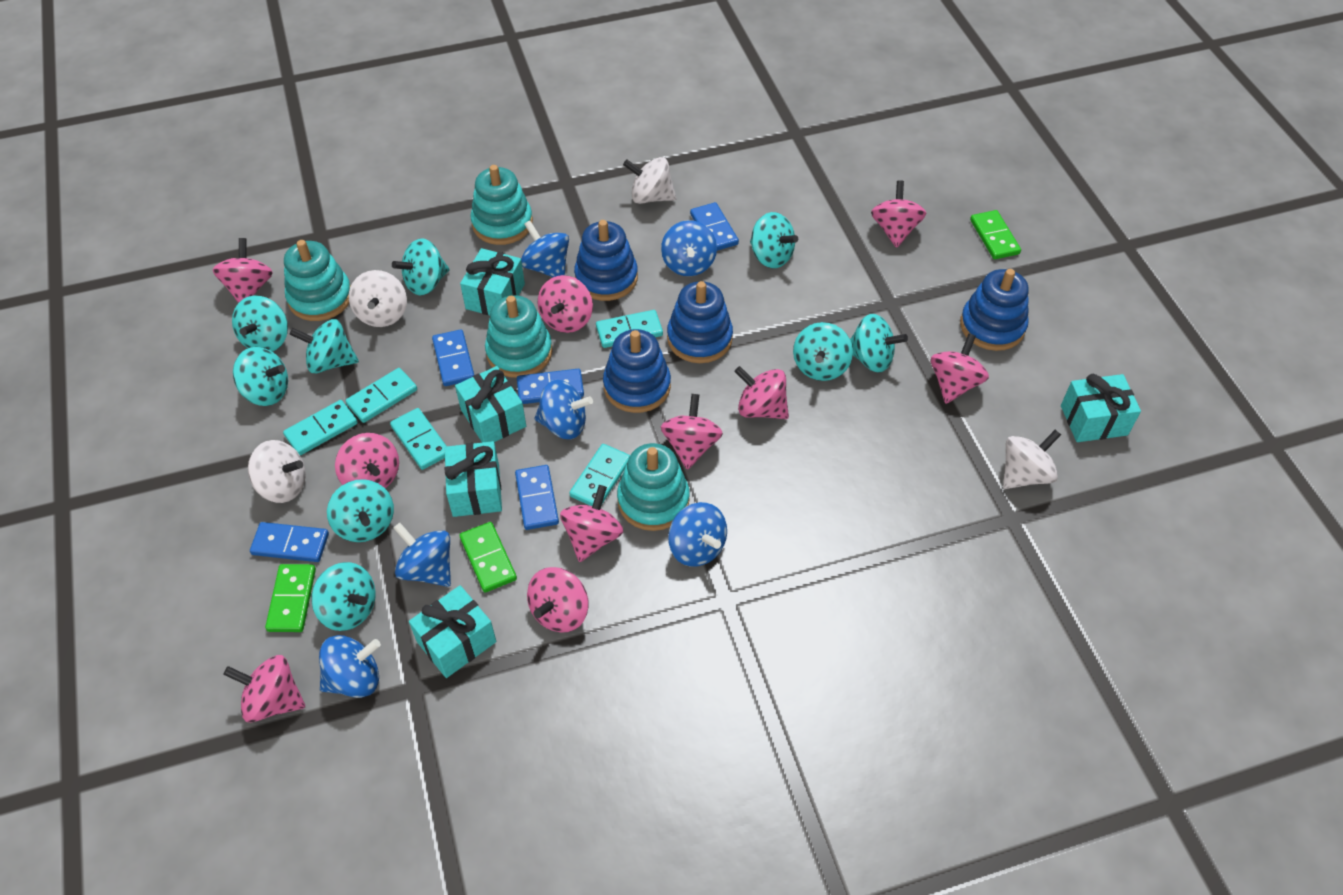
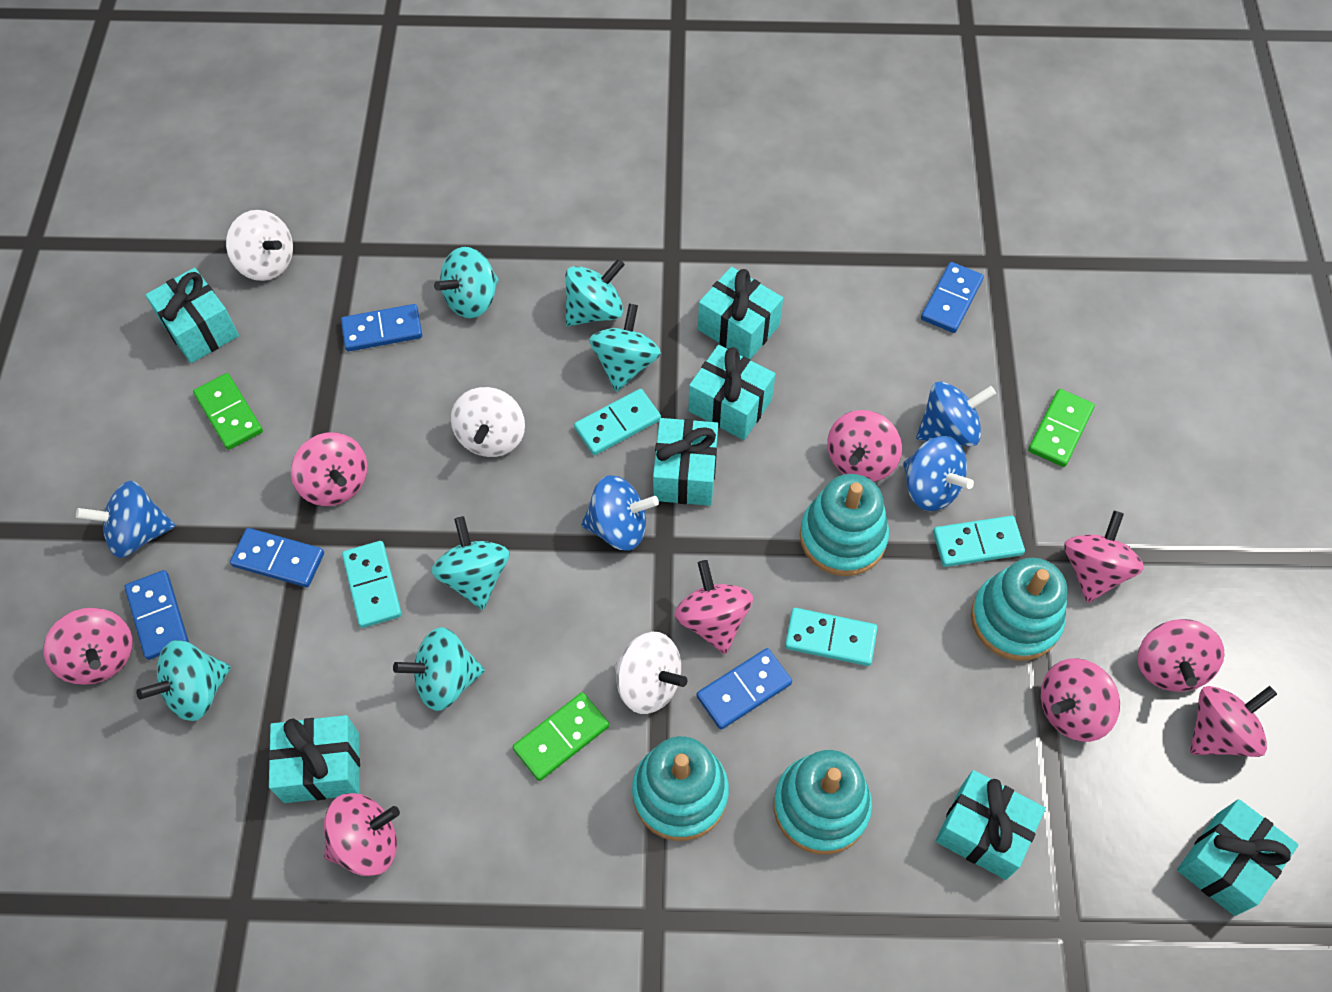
blue spinning top: [319,635,381,698] [394,523,451,587] [521,220,569,277] [535,380,593,439] [661,220,717,276] [668,502,727,567] = 6 -> [76,480,175,558] [581,475,659,551] [903,436,974,511] [916,382,996,447] = 4
blue stacking toy: [574,220,638,301] [603,329,671,413] [667,281,733,363] [960,269,1029,351] = 4 -> none = 0
pink spinning top: [213,238,273,303] [223,655,305,723] [335,433,399,488] [527,567,589,633] [538,275,593,333] [560,485,623,562] [661,394,723,470] [734,366,789,419] [871,180,926,248] [931,333,989,404] = 10 -> [44,608,132,685] [291,432,367,506] [324,793,400,876] [674,560,753,654] [827,410,902,482] [1041,658,1120,742] [1064,511,1144,603] [1138,619,1225,692] [1190,686,1277,757] = 9
turquoise domino: [283,400,358,455] [345,368,417,423] [390,408,446,470] [569,444,630,506] [596,310,663,348] = 5 -> [342,541,402,628] [574,389,661,455] [785,608,877,666] [933,516,1025,567] = 4
turquoise gift: [409,585,496,678] [445,441,502,517] [455,366,526,442] [460,248,525,315] [1061,374,1141,442] = 5 -> [145,268,239,363] [268,715,360,803] [653,418,718,506] [688,345,775,440] [698,267,783,359] [936,770,1045,880] [1177,799,1299,916] = 7
turquoise spinning top: [232,296,288,352] [233,347,288,406] [290,319,359,374] [311,562,376,631] [327,479,394,542] [392,238,450,295] [750,212,798,268] [793,322,853,381] [850,314,908,372] = 9 -> [136,640,231,721] [393,627,485,711] [431,516,510,610] [434,247,499,318] [565,259,625,326] [589,304,661,392] = 6
white spinning top: [248,440,306,503] [349,270,407,327] [623,157,676,204] [1003,430,1061,489] = 4 -> [226,210,293,281] [451,387,525,457] [614,632,687,714] = 3

